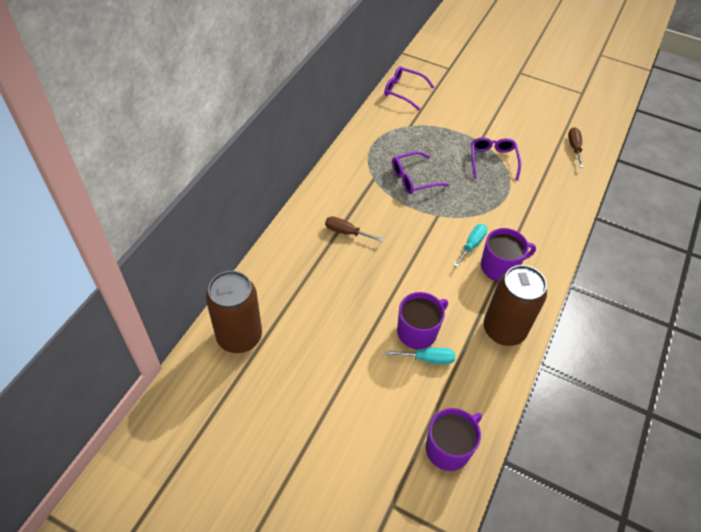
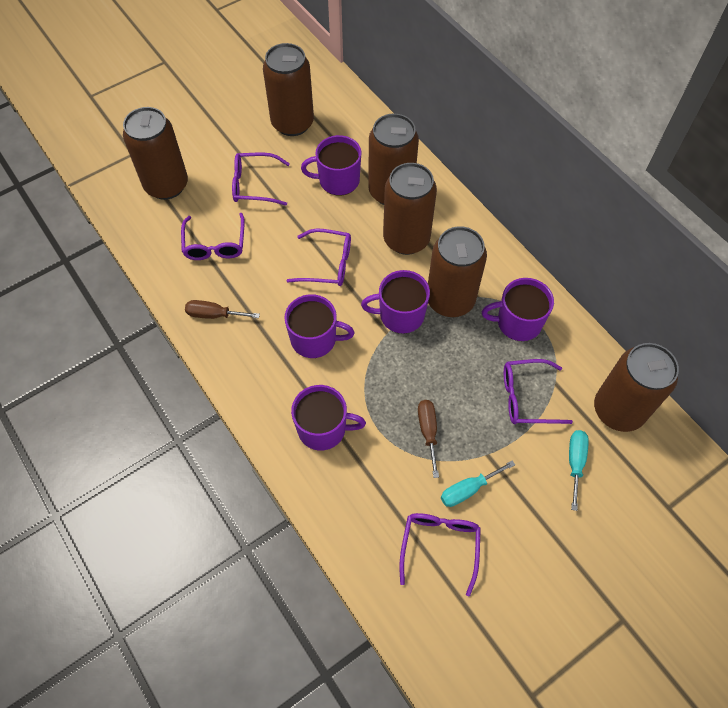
brown can: [206,271,262,353] [483,265,547,346] = 2 -> [123,107,188,200] [263,43,314,136] [368,114,419,205] [383,163,437,255] [428,226,487,317] [594,343,679,432] = 6
purple glasses: [384,66,434,110] [392,151,449,194] [471,137,521,181] = 3 -> [181,213,245,260] [232,152,290,206] [286,228,351,286] [399,513,481,596] [504,359,573,424] = 5
purple mug: [397,292,448,349] [426,408,482,471] [481,228,536,281] = 3 -> [284,294,355,358] [291,385,366,451] [301,135,361,196] [361,270,430,334] [482,278,554,341] = 5

